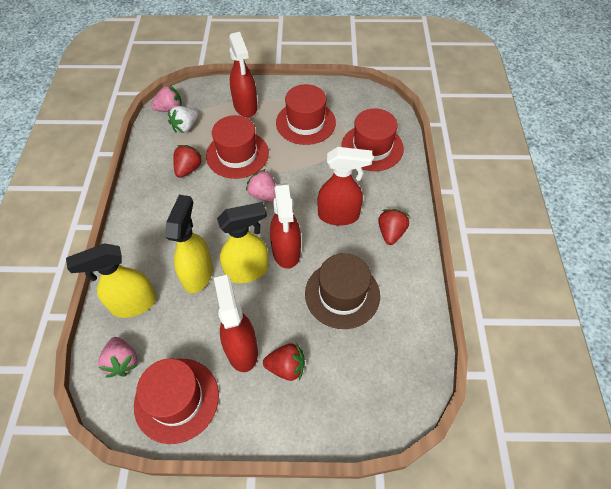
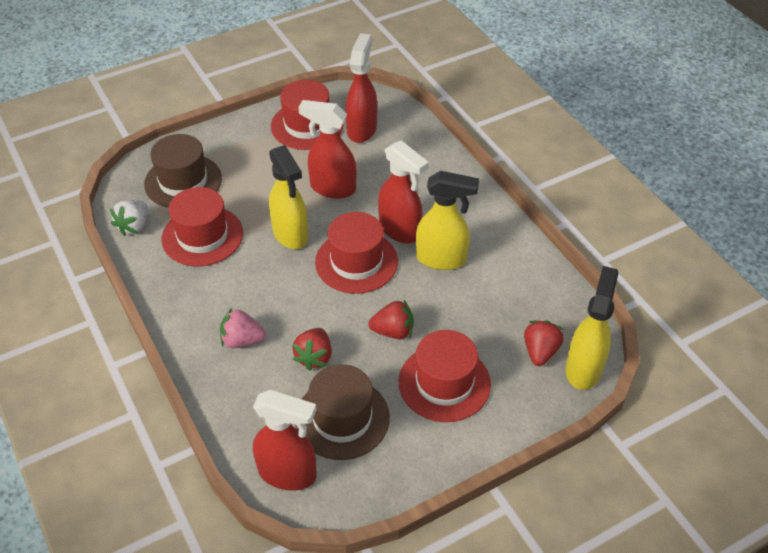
brown hat: [305,253,380,329] = 1 -> [144,134,222,208] [295,364,390,460] = 2
pink strawberry: [98,337,138,377] [151,85,182,112] [246,169,275,202] = 3 -> [220,308,266,348] = 1

